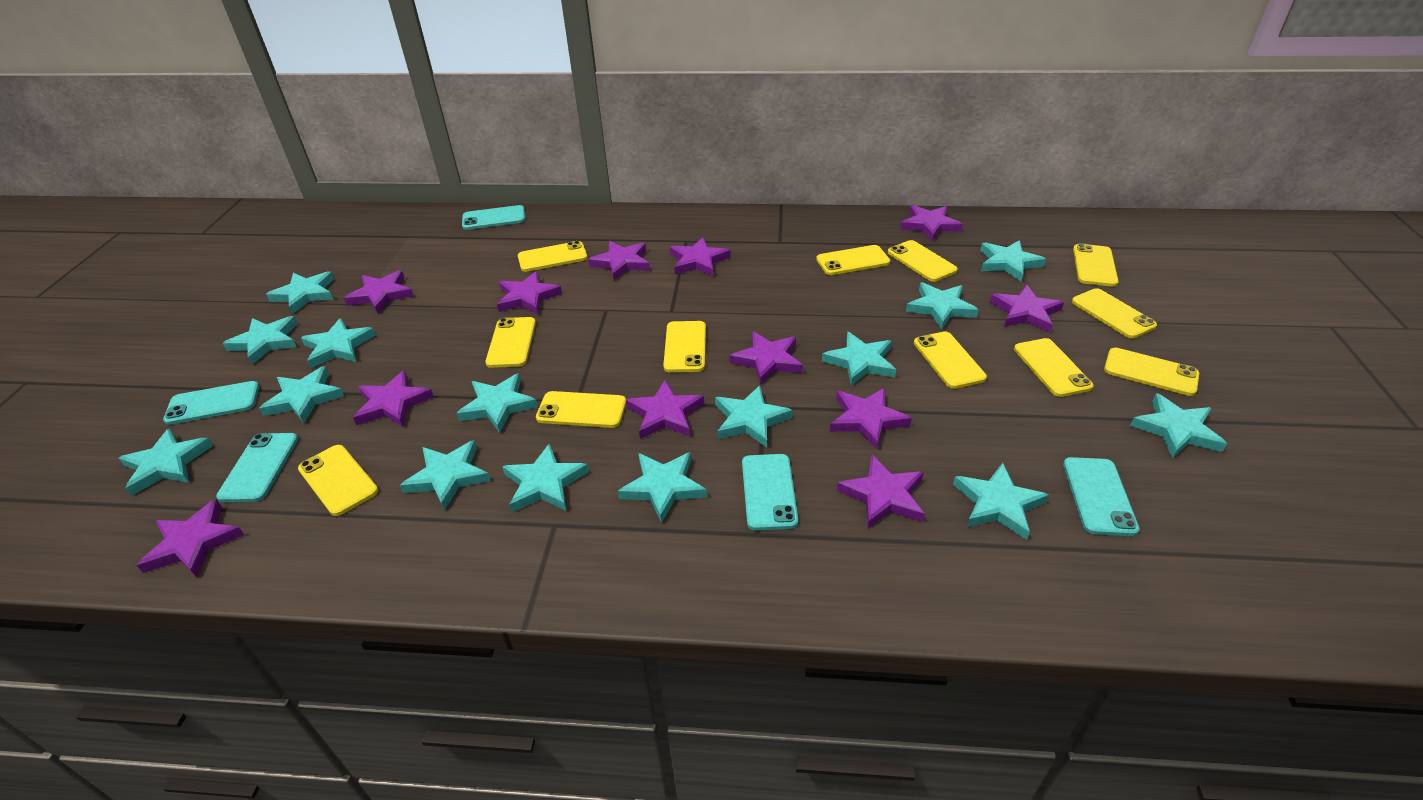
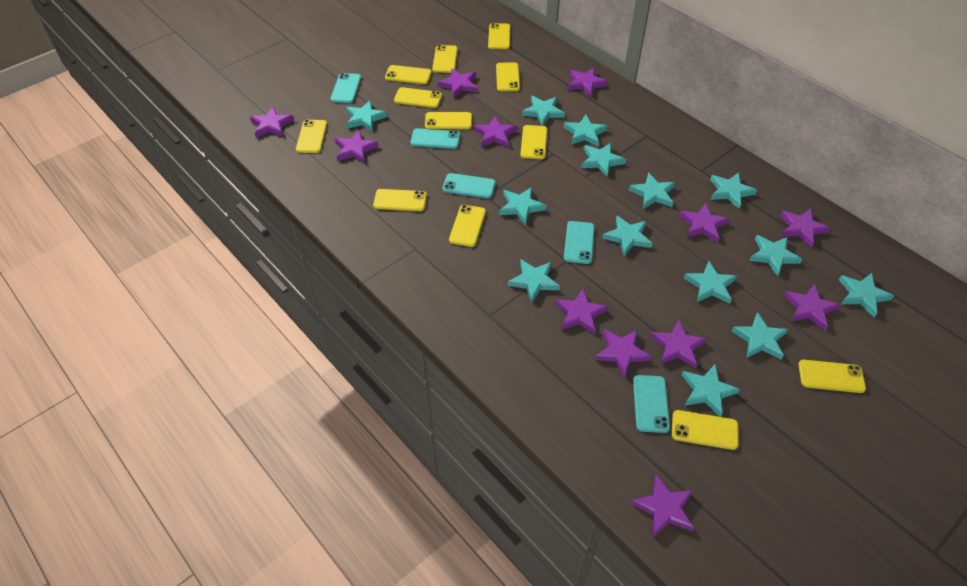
turquoise star: [119,429,213,496] [223,316,298,365] [259,366,344,423] [266,271,334,314] [301,318,376,369] [400,440,491,511] [456,373,538,433] [502,444,589,512] [618,452,707,523] [715,385,793,448] [822,332,896,386] [906,282,979,329] [953,463,1049,540] [980,240,1046,281] [1130,393,1227,458] = 15 -> [346,100,387,132] [499,187,546,225] [508,259,560,302] [522,96,565,126] [564,115,607,146] [581,143,626,177] [602,216,653,256] [629,172,675,209] [682,364,740,417] [684,261,737,304] [710,173,757,209] [731,312,788,360] [749,235,802,276] [839,273,894,317] = 14

